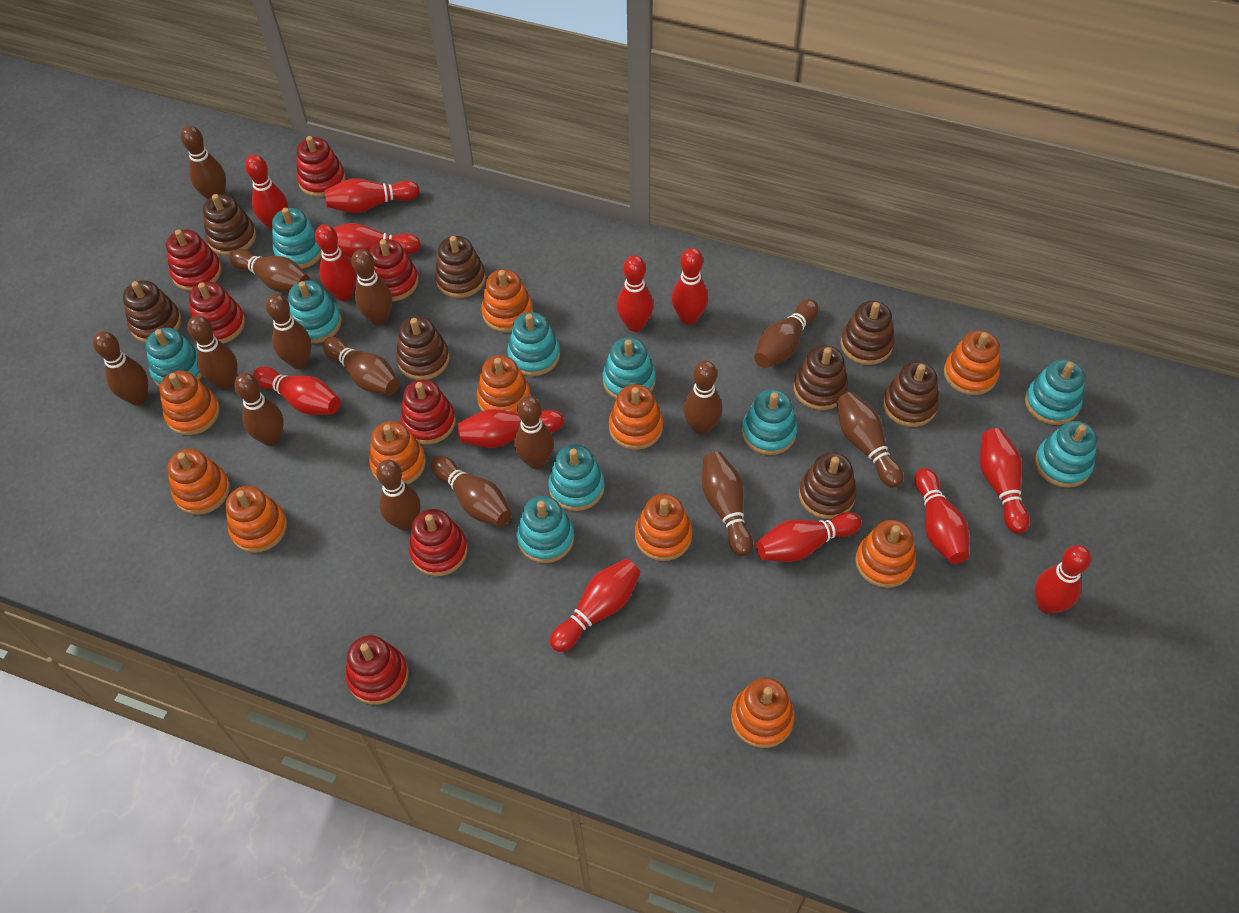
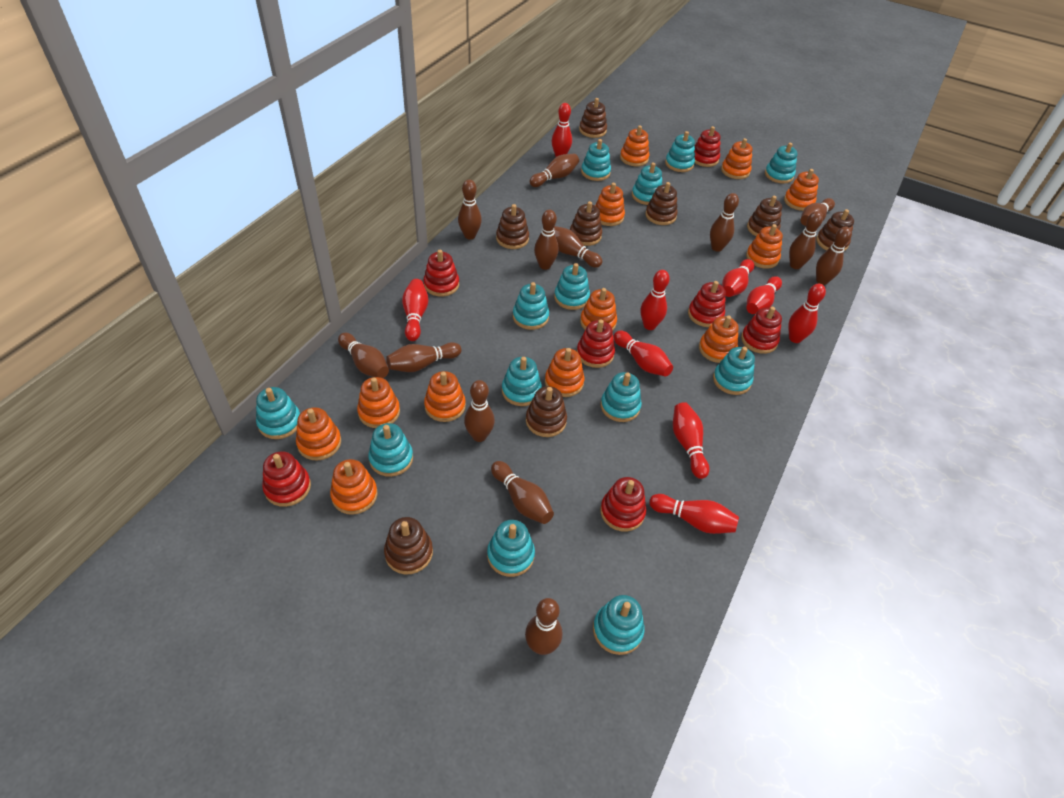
brown bowling pin: [93,331,148,405] [181,126,226,200] [188,315,238,390] [230,249,310,293] [234,373,284,446] [266,294,311,369] [322,337,400,395] [351,249,392,325] [376,460,421,531] [431,456,512,527] [514,396,554,469] [683,361,722,435] [702,452,753,556] [754,299,819,368] [836,392,904,488] = 15 -> [338,333,389,378] [386,342,461,372] [458,179,482,239] [464,380,495,442] [491,461,554,524] [525,598,562,655] [530,154,579,187] [534,209,559,270] [554,226,602,268] [710,193,739,252] [789,211,823,269] [801,198,835,226] [816,227,852,285] = 13
orange stacking toy: [159,371,220,435] [167,449,230,515] [226,486,287,553] [369,421,426,484] [477,355,531,413] [481,269,533,332] [609,384,663,450] [635,494,692,561] [731,678,795,748] [855,520,916,588] [944,330,1000,395] = 11 -> [296,407,341,461] [330,459,378,515] [357,377,400,428] [424,371,466,422] [545,348,585,397] [580,288,617,331] [595,183,625,226] [620,125,649,166] [699,315,739,363] [721,138,753,179] [746,224,783,269] [784,169,819,211] = 12
red bowling pin: [245,155,288,231] [253,366,341,415] [315,224,357,301] [324,178,420,213] [333,223,421,258] [457,409,564,448] [550,559,641,652] [617,255,653,332] [672,248,708,325] [756,512,861,562] [914,468,969,564] [980,428,1030,534] [1035,545,1091,614] = 13 -> [402,279,429,341] [552,103,572,157] [613,331,673,377] [641,270,670,330] [649,494,739,534] [673,402,709,479] [722,259,754,297] [746,276,782,314] [788,284,826,343] = 9
turquoise stacking toy: [146,328,202,387] [272,208,322,269] [288,280,342,344] [507,312,560,376] [516,496,574,563] [548,444,605,511] [603,337,656,399] [742,389,797,455] [1025,359,1085,425] [1035,421,1097,488] = 10 -> [256,387,300,439] [368,423,413,477] [487,520,535,577] [502,357,542,406] [513,282,549,330] [554,263,590,310] [581,139,611,181] [593,595,645,655] [601,372,642,422] [632,163,662,205] [665,131,695,172] [713,347,755,395] [765,143,798,184] = 13

